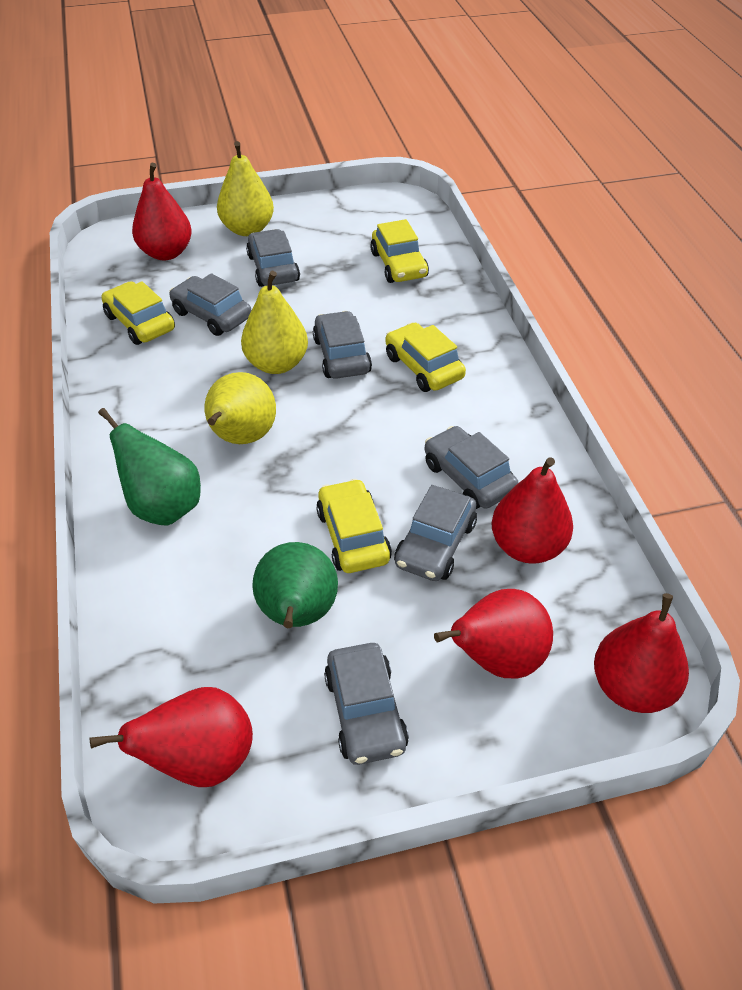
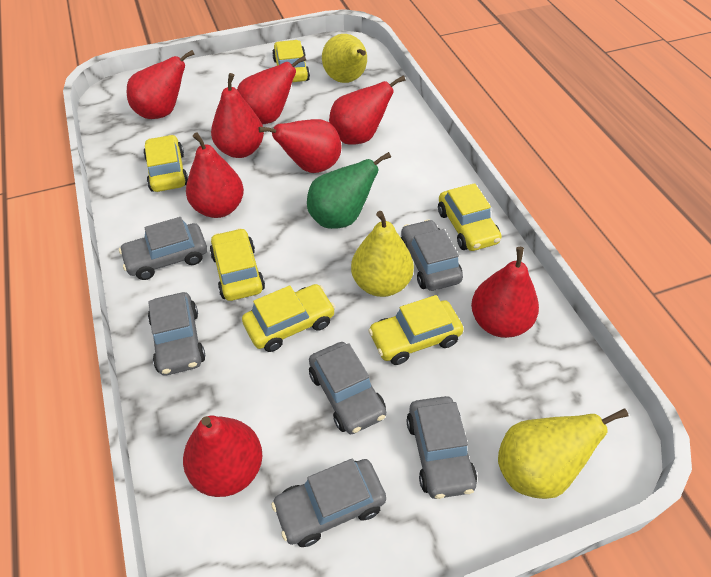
green pear: [98,408,201,526] [252,542,338,628] = 2 -> [307,152,391,229] = 1
red pear: [90,687,253,787] [132,163,192,260] [434,589,553,678] [492,457,573,564] [594,593,689,713] = 5 -> [127,50,195,119] [183,416,262,497] [186,132,244,218] [211,73,264,158] [237,56,306,124] [259,119,341,173] [329,75,405,145] [471,247,539,338] = 8
yellow car: [101,281,175,345] [316,479,392,573] [370,219,429,283] [385,323,466,392] = 4 -> [143,135,188,192] [210,228,265,301] [242,284,335,352] [272,40,310,82] [368,295,463,365] [438,183,502,251] = 6

